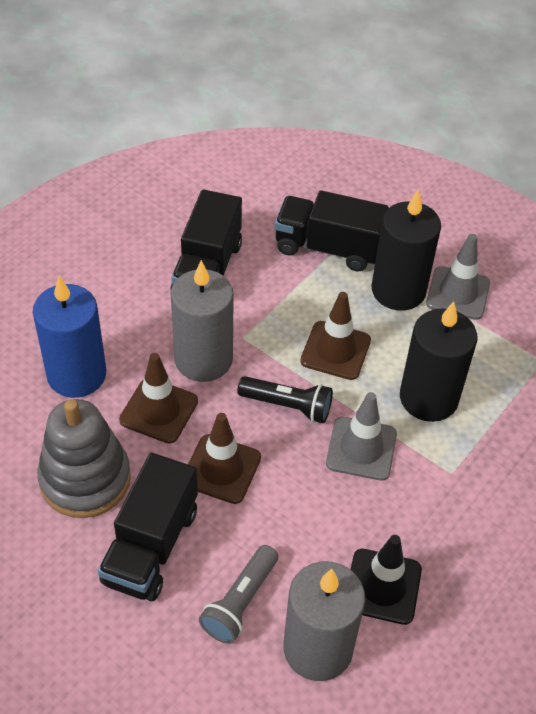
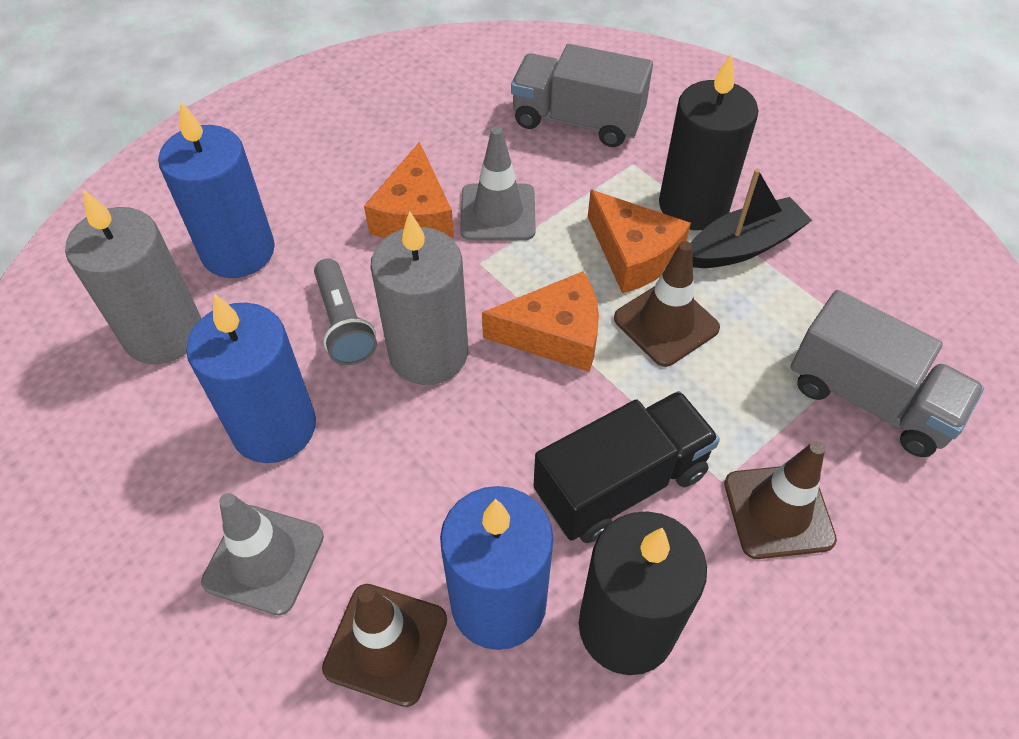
black boat: none = 0 -> [691,169,812,268] = 1
black flashlight: [237,376,333,423] = 1 -> none = 0
black traffic cone: [351,535,422,625] = 1 -> none = 0
black truck: [98,453,198,601] [171,189,242,289] [275,190,389,272] = 3 -> [534,391,720,543] = 1
blue candle: [33,276,106,398] = 1 -> [158,101,275,278] [186,293,316,463] [440,486,554,650] = 3
grey stacking toy: [37,399,131,518] = 1 -> none = 0
grey truck: none = 0 -> [511,44,653,147] [791,290,984,457] = 2
orange cheese: none = 0 -> [364,142,454,238] [482,271,599,372] [588,190,691,293] = 3

